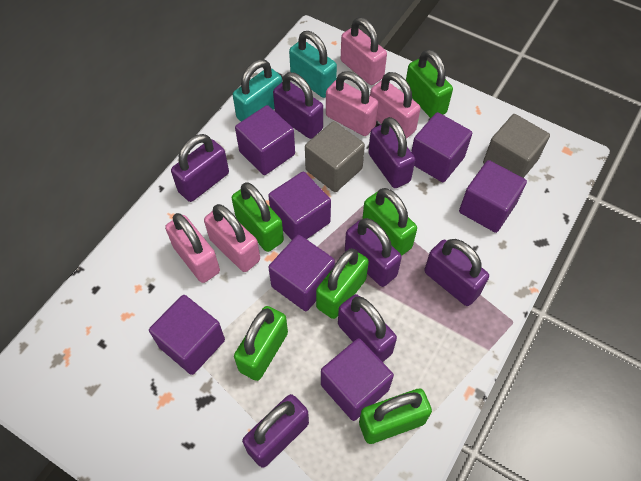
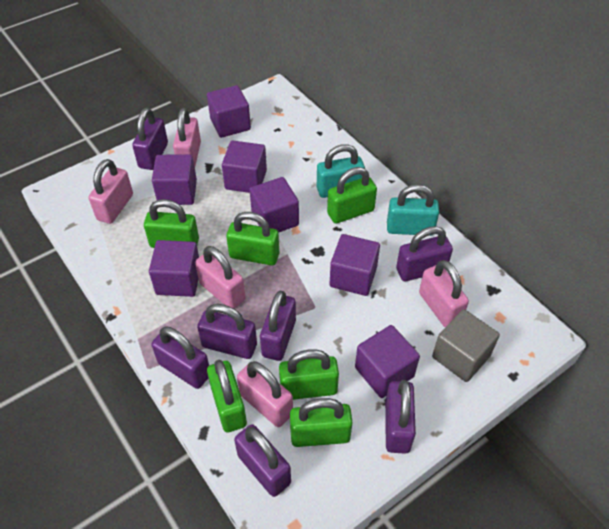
grey cube: [305,121,365,192] [483,114,550,178] = 2 -> [432,309,500,382] = 1

